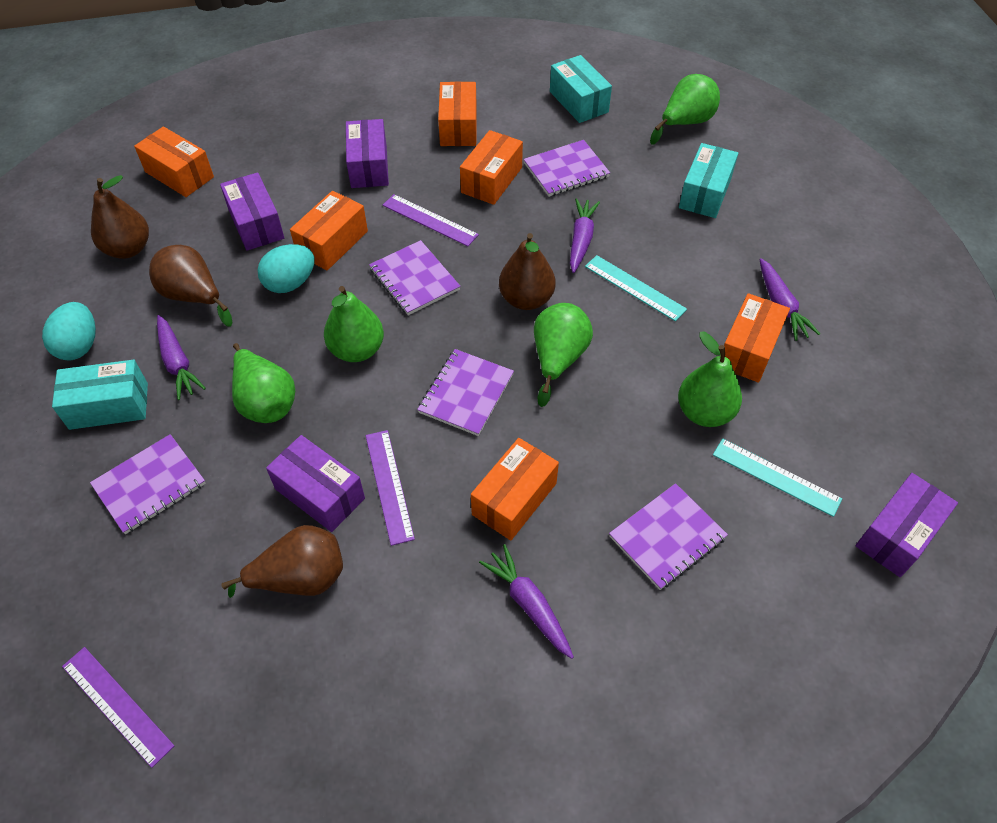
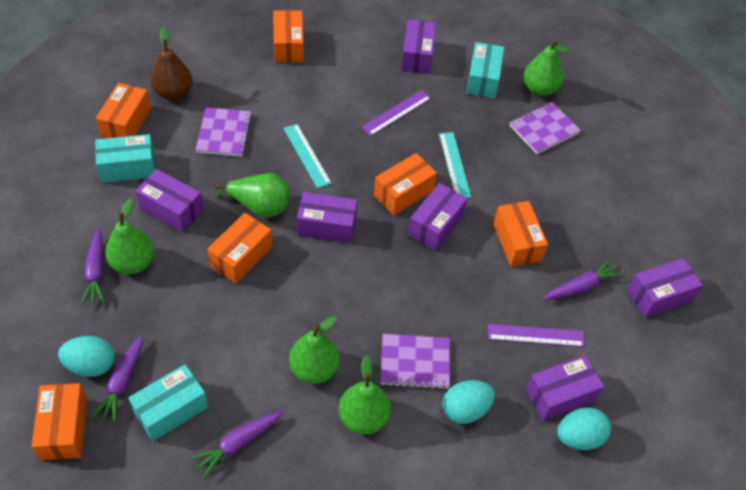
brown pear: [91,175,149,259] [149,245,233,327] [221,525,343,598] [499,233,555,310] = 4 -> [151,27,193,100] = 1
purple box: [220,172,284,251] [266,435,365,532] [346,119,389,188] [855,473,958,577] = 4 -> [135,169,204,232] [297,192,358,244] [401,19,436,74] [408,183,468,251] [526,355,604,421] [627,258,703,318] = 6
purple notebook: [90,434,206,534] [369,240,460,315] [417,349,514,436] [524,140,610,197] [609,483,728,590] = 5 -> [195,107,252,157] [380,334,450,390] [509,102,581,154] = 3
purple ruler: [62,647,175,768] [366,430,415,546] [383,194,479,246] = 3 -> [361,90,431,136] [488,324,585,347] = 2
turquoise egg: [42,302,96,360] [258,244,315,293] = 2 -> [58,336,115,377] [443,380,495,424] [557,407,611,450] = 3

